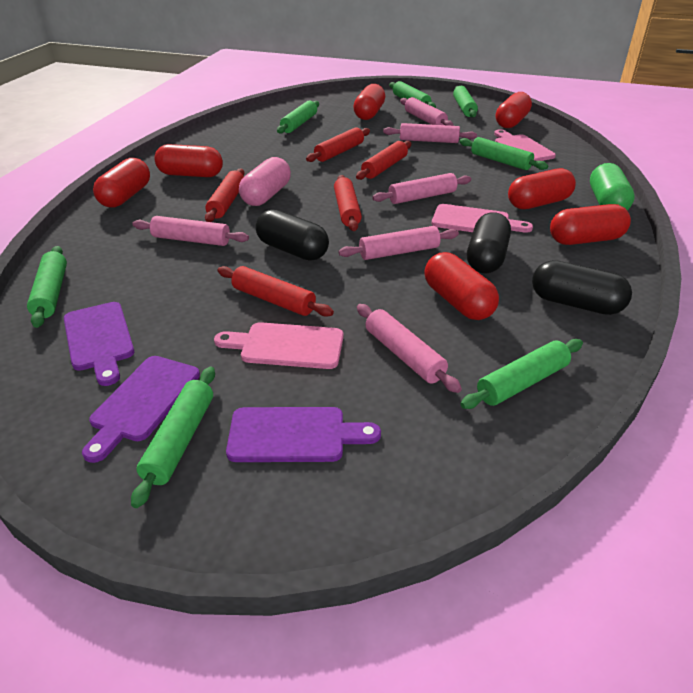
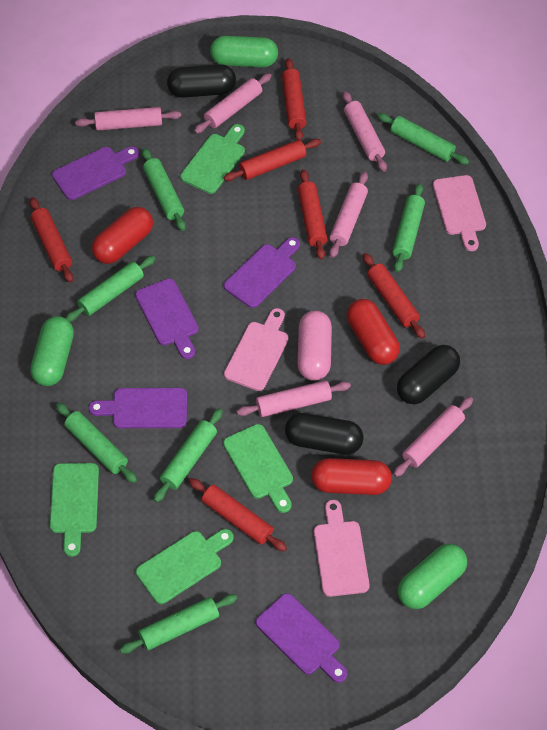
green capsule: [590,163,635,210] = 1 -> [30,316,74,386] [210,36,278,67] [398,544,467,609] = 3
green cutting board: none = 0 -> [50,463,99,557] [136,529,234,604] [180,124,245,194] [223,424,293,513] = 4
purple cutting board: [64,302,135,386] [82,356,200,463] [226,407,381,462] = 3 -> [52,146,139,200] [89,388,187,428] [135,278,199,359] [224,237,300,308] [256,593,348,683] = 5
red capsule: [93,158,150,207] [154,144,223,177] [353,84,385,120] [424,252,499,320] [496,92,532,128] [508,168,576,209] [550,204,631,245] = 7 -> [92,207,153,264] [311,458,392,495] [347,299,400,365] = 3
red rolling pin: [205,168,244,222] [217,266,334,317] [306,127,370,162] [334,175,362,231] [356,141,411,180] = 5 -> [30,197,73,283] [189,478,287,552] [224,139,321,181] [282,58,306,140] [298,170,327,260] [363,253,425,339] = 6

